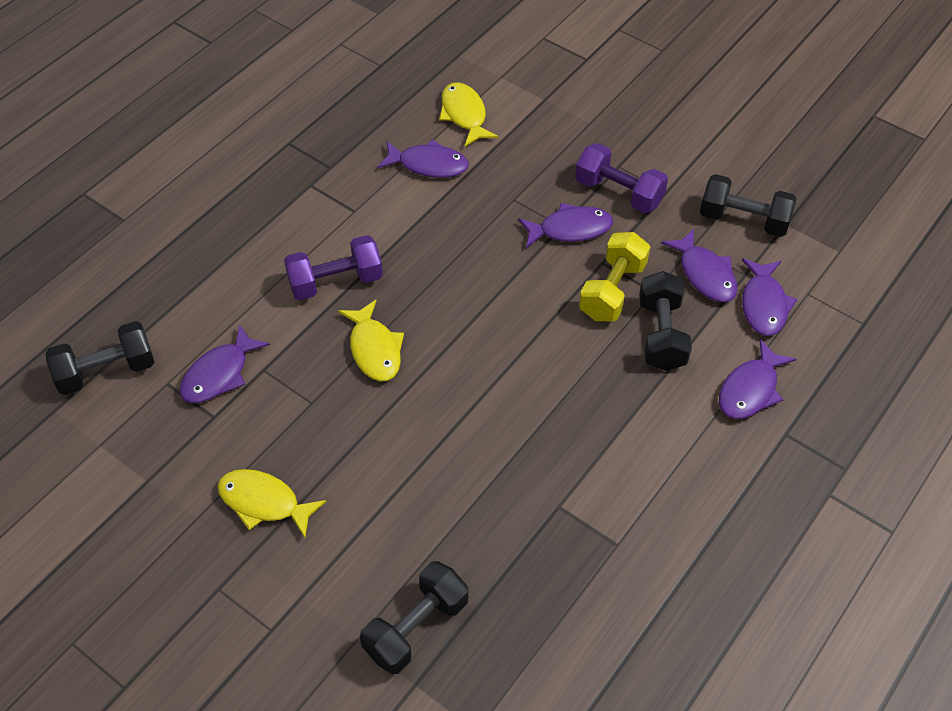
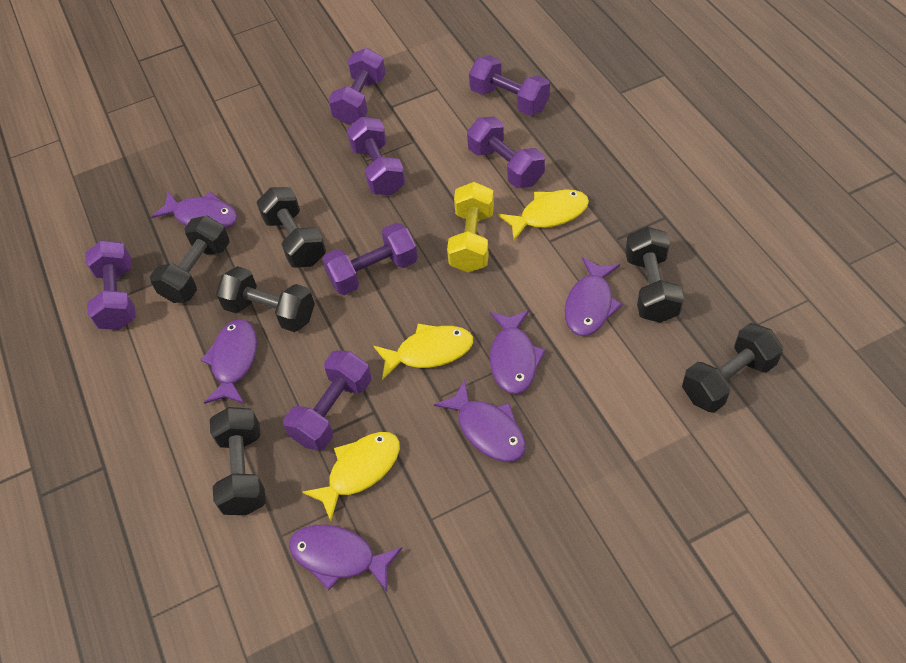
black dumbbell: [46,321,154,395] [360,561,468,674] [639,271,692,371] [700,174,797,237] = 4 -> [150,216,230,303] [210,407,266,515] [216,266,315,332] [257,187,326,268] [625,226,684,323] [682,323,783,413] = 6
purple dumbbell: [284,235,383,300] [575,143,668,213] = 2 -> [85,240,136,330] [283,350,371,451] [322,223,418,295] [328,48,385,125] [347,117,406,195] [467,116,545,188] [469,55,550,116] = 7

